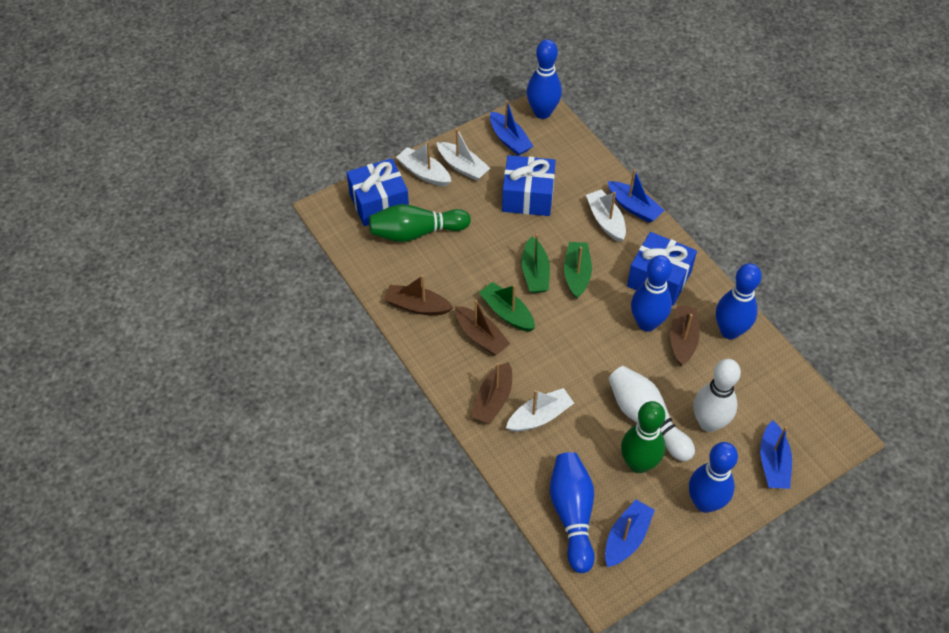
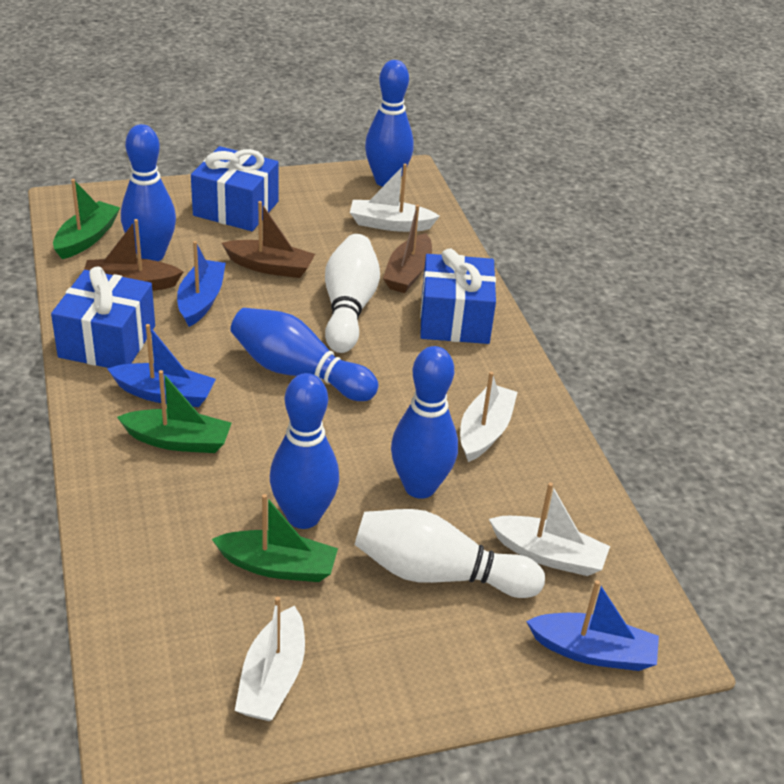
blue boat: [490,100,533,156] [605,500,655,567] [608,169,665,223] [760,420,792,489] = 4 -> [107,324,216,407] [177,241,226,327] [526,580,659,671] = 3
brown boat: [384,275,454,315] [455,300,510,356] [472,362,512,424] [670,305,700,366] = 4 -> [84,219,184,291] [222,201,315,278] [383,205,432,293] = 3
green bowling pin: [369,204,471,242] [621,401,665,473] = 2 -> none = 0

